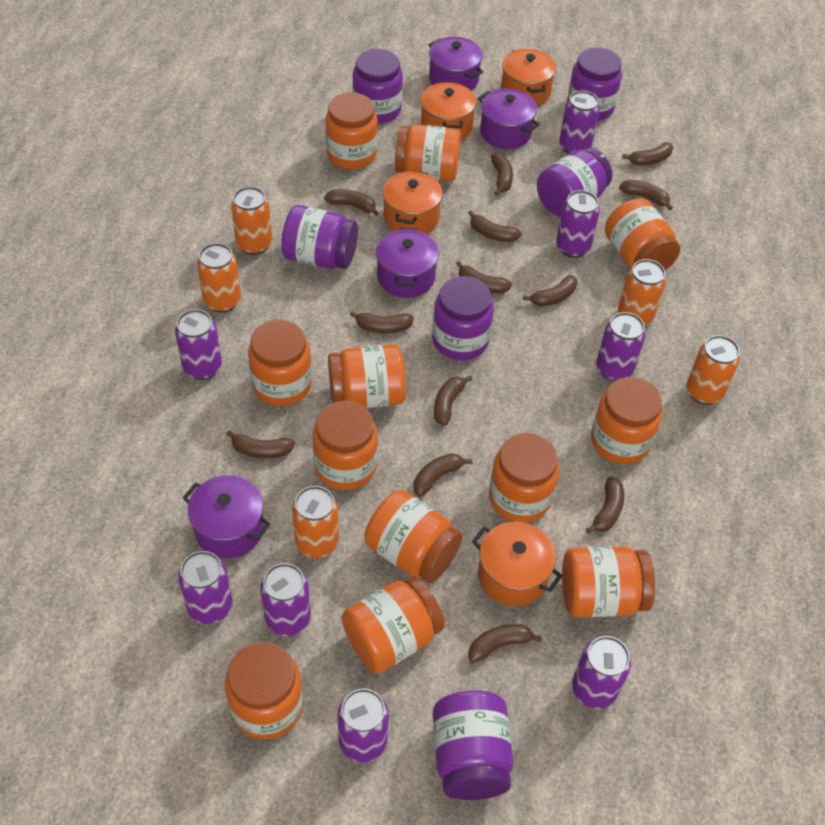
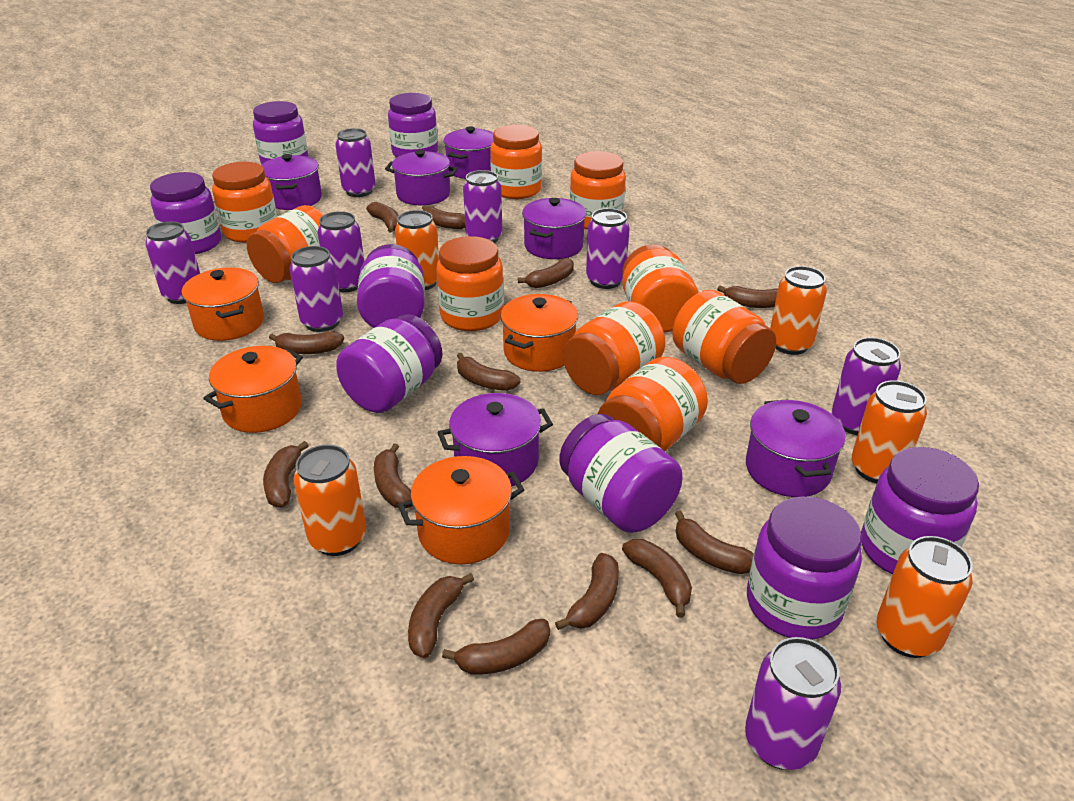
orange jar: [225,642,303,740] [248,320,312,406] [313,401,378,490] [325,93,378,169] [328,344,406,408] [342,576,445,673] [365,490,462,583] [395,124,461,181] [489,433,559,523] [562,546,655,617] [591,377,662,464] [605,198,680,270] = 12 -> [212,162,277,243] [247,205,324,283] [436,236,504,331] [490,125,542,199] [563,301,665,395] [570,151,626,230] [598,357,708,451] [622,244,699,333] [672,290,776,384] = 9
purple jar: [281,205,358,269] [352,49,403,124] [432,276,494,360] [433,690,513,800] [537,147,612,217] [567,47,622,121] = 6 -> [150,172,221,254] [253,101,308,164] [336,314,443,413] [357,244,425,328] [388,93,438,158] [559,414,682,533] [747,496,862,640] [861,447,979,575] = 8
purple pot: [183,475,271,558] [376,228,439,298] [428,37,483,91] [478,88,540,149] = 4 -> [262,154,322,210] [385,150,458,205] [437,393,553,487] [444,126,493,179] [522,198,587,259] [746,399,846,497] = 6

